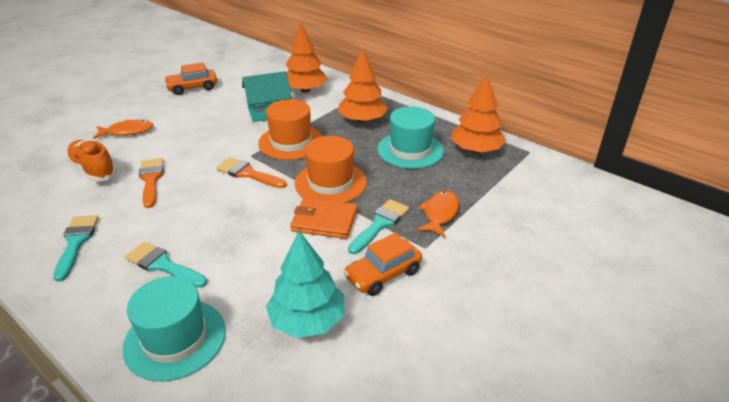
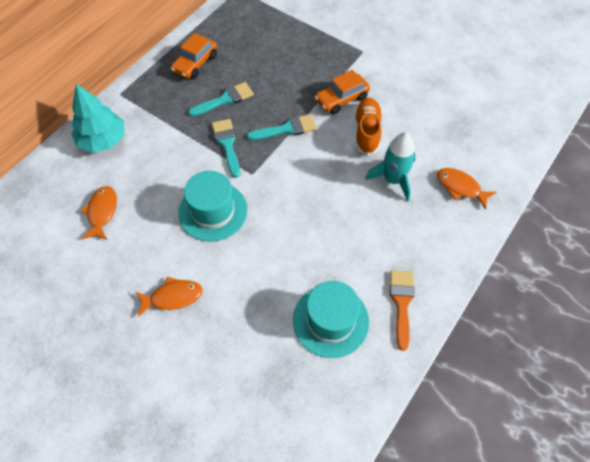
orange brush: [139,158,164,208] [216,157,287,188] = 2 -> [390,270,415,351] = 1
orange fish: [93,119,153,139] [417,191,459,237] = 2 -> [81,186,117,240] [136,277,203,317] [437,168,497,210] = 3
orange hat: [258,99,322,160] [295,136,367,203] = 2 -> none = 0
orange tree: [286,22,328,93] [338,48,388,123] [451,75,506,153] = 3 -> none = 0
orange wallet: [290,198,357,239] = 1 -> none = 0
turquoise house: [242,71,292,122] = 1 -> none = 0
turquoise rocket: none = 0 -> [366,133,416,201] = 1

